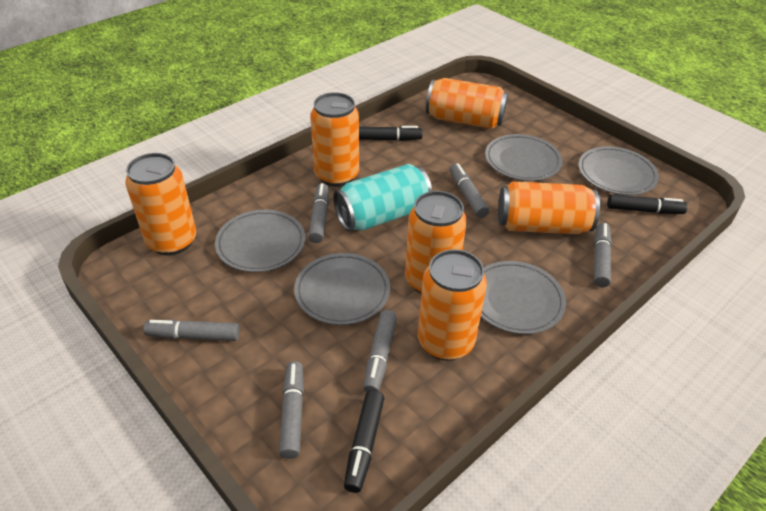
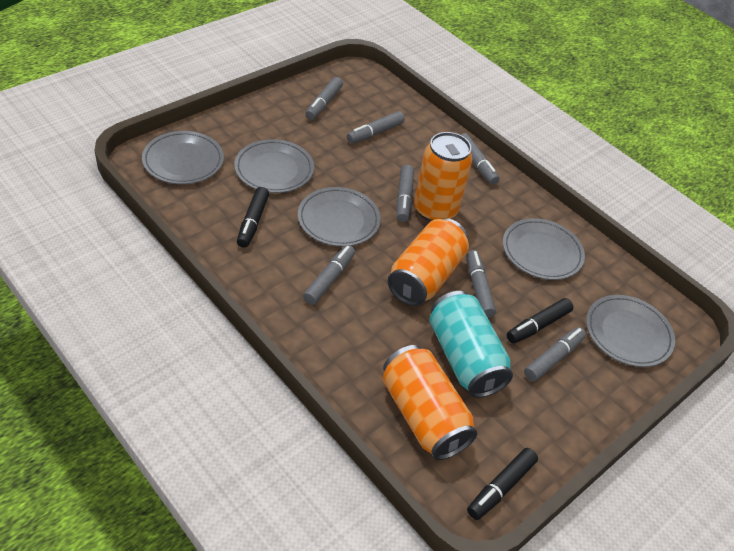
grey marker: [143,319,240,341] [279,361,304,459] [308,183,329,243] [363,310,397,392] [450,163,489,218] [594,223,612,287] = 6 -> [303,245,355,305] [305,77,343,120] [347,111,405,144] [397,165,414,222] [461,133,500,185] [466,250,496,318] [524,327,586,382] = 7
orange can: [125,153,196,256] [310,92,359,187] [405,191,467,294] [418,249,487,361] [426,78,508,129] [498,181,600,234] = 6 -> [383,345,477,460] [388,218,469,306] [414,132,473,222] = 3

